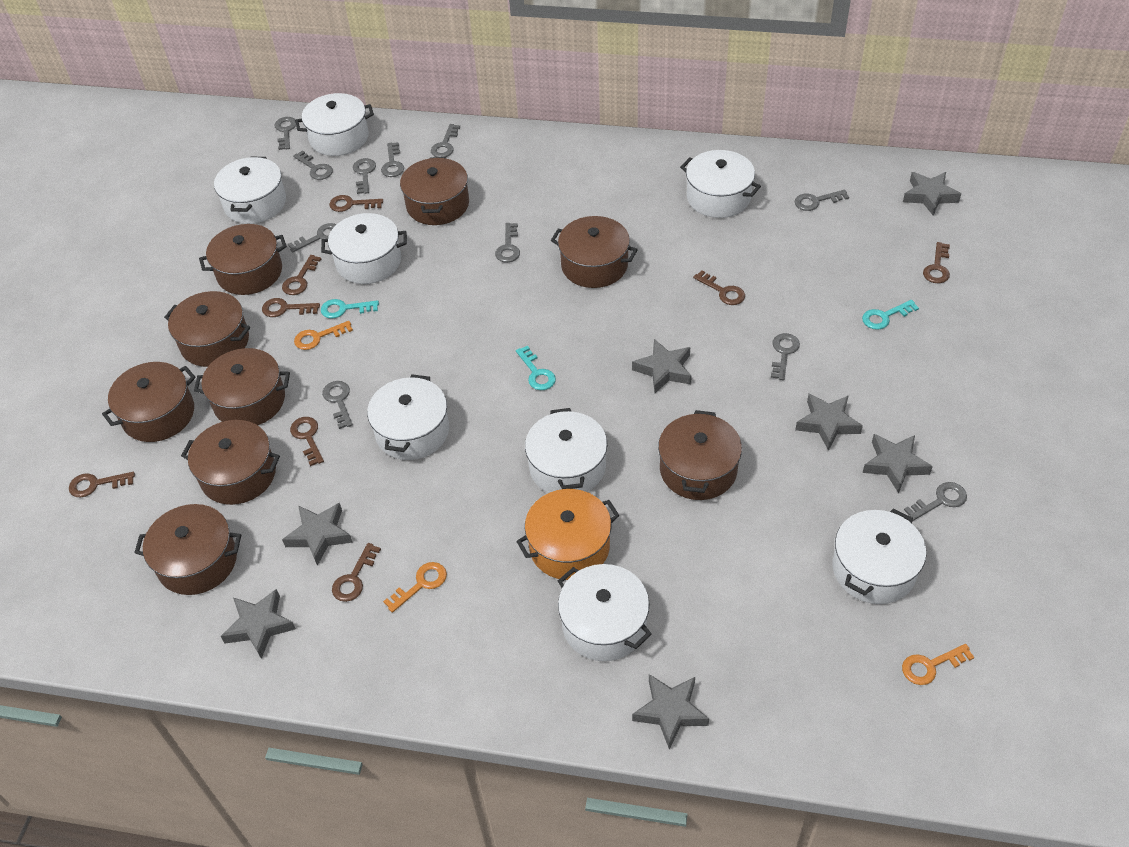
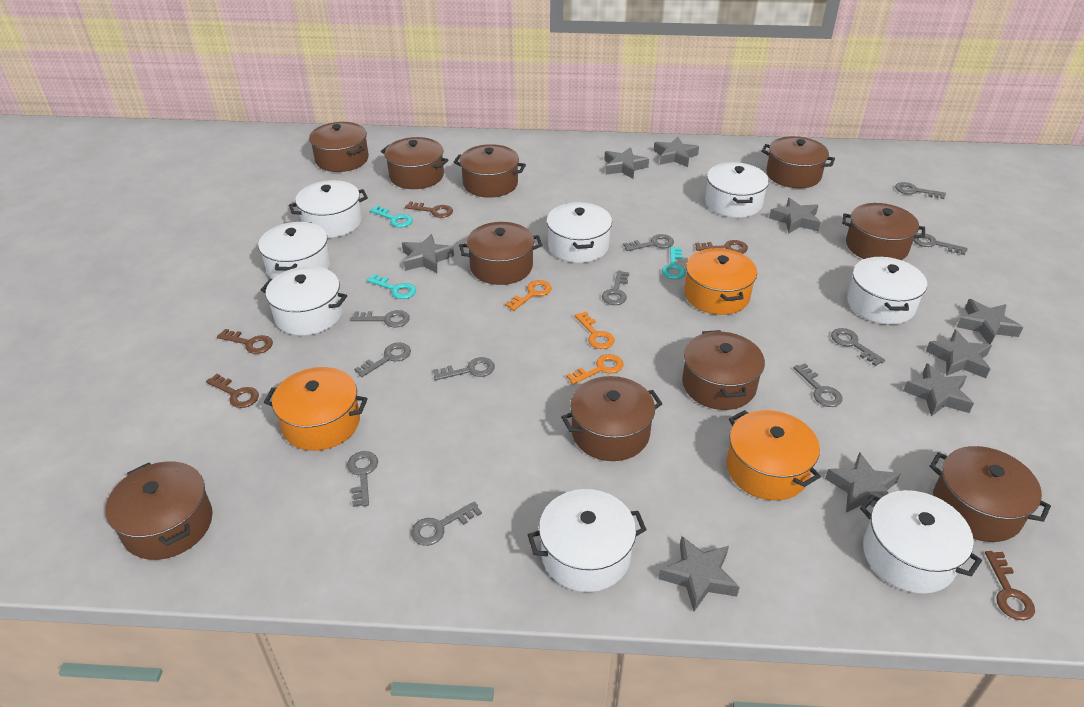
brown key: [69,472,135,497] [262,298,320,317] [282,255,321,295] [290,417,324,466] [329,195,383,212] [332,543,381,602] [693,270,745,305] [923,242,950,283] = 8 -> [206,374,259,408] [217,329,273,354] [405,202,453,218] [695,240,748,254] [985,551,1035,620] = 5
brown pot: [102,362,196,442] [134,504,241,595] [164,291,250,367] [181,420,280,505] [194,348,290,425] [199,224,287,295] [400,157,469,225] [551,216,638,288] [658,410,742,500] = 9 -> [105,461,213,560] [309,122,369,172] [381,137,449,189] [454,144,526,198] [459,222,542,285] [561,376,663,461] [682,330,765,410] [761,136,835,188] [842,203,925,260] [929,446,1051,542] = 10
grey star: [221,589,296,659] [282,503,353,566] [632,339,692,393] [632,674,709,749] [795,394,863,451] [862,434,933,493] [903,172,961,216] = 7 -> [402,234,454,273] [604,147,649,179] [654,137,699,167] [659,536,740,611] [769,198,821,234] [825,452,901,513] [903,364,974,416] [926,329,992,378] [957,299,1023,345] = 9
orange pot: [516,489,619,580] = 1 -> [264,367,368,451] [684,248,757,315] [726,410,821,500] = 3

